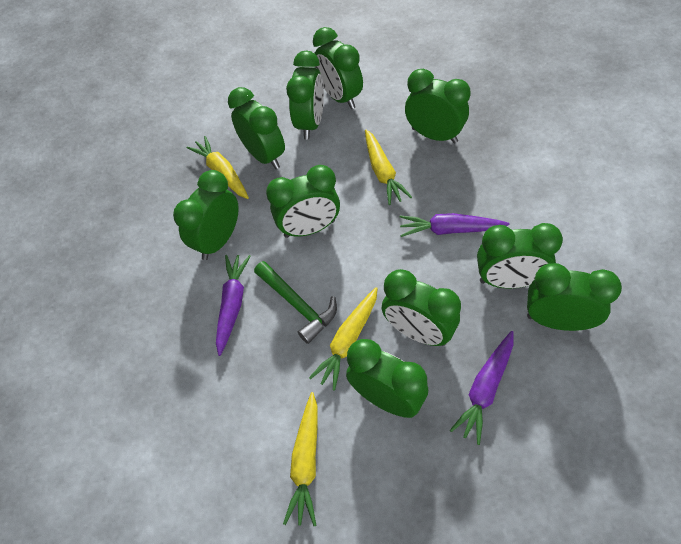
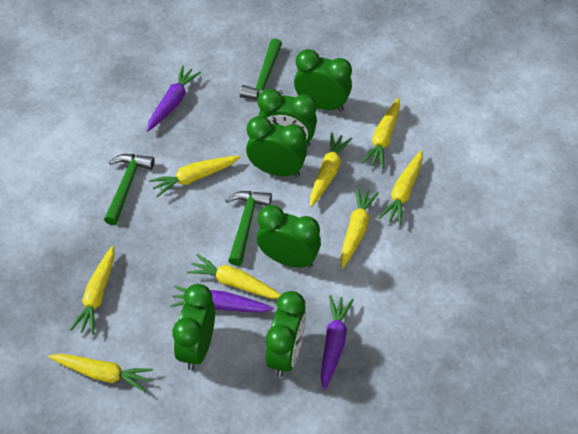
green clock: [173,170,239,260] [228,87,285,169] [266,165,340,238] [286,51,324,140] [313,27,363,109] [346,339,428,418] [382,269,461,346] [405,69,471,143] [477,223,563,288] [527,263,622,331] = 10 -> [172,284,215,370] [246,116,307,177] [257,205,321,268] [258,89,317,147] [266,291,306,377] [294,49,352,112] = 6
green hammer: [254,261,337,344] = 1 -> [104,154,155,225] [226,191,272,266] [240,38,283,99] = 3
yellow carrot: [186,136,249,199] [283,392,318,526] [309,287,378,391] [365,130,412,205] = 4 -> [48,354,153,392] [70,246,115,335] [149,155,240,197] [187,254,281,299] [310,132,352,207] [340,187,379,268] [362,98,400,169] [379,150,423,226] = 8

